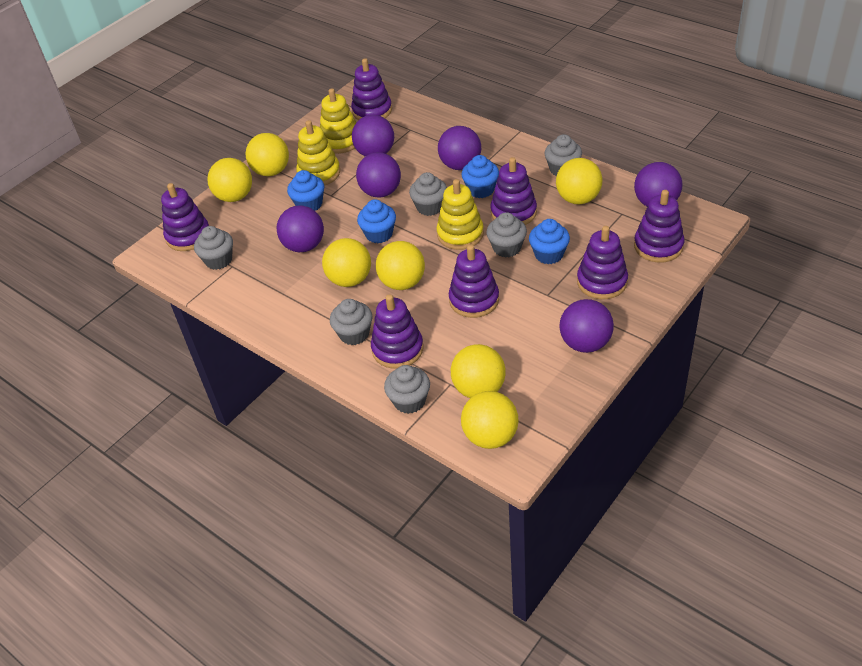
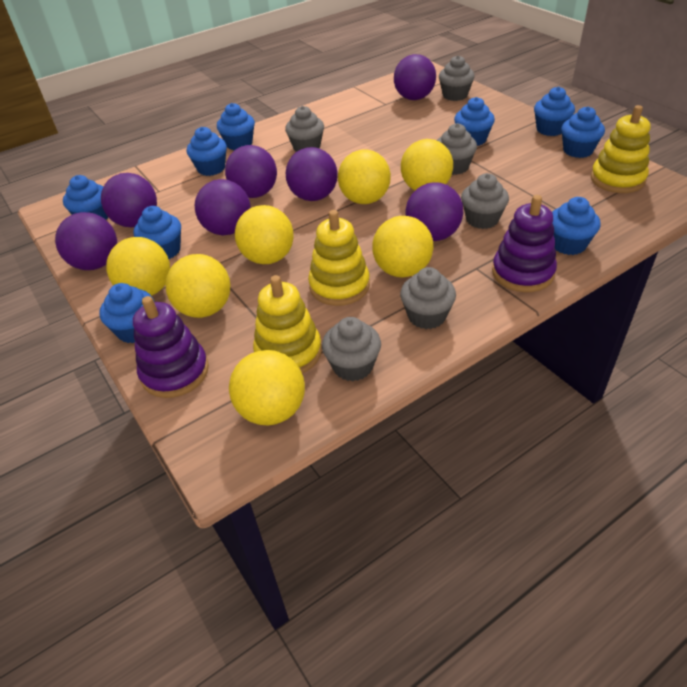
blue cupcake: [287,170,324,211] [357,199,396,243] [461,155,499,198] [529,219,570,264] = 4 -> [63,175,108,220] [99,283,154,343] [133,206,181,259] [187,127,227,176] [217,103,255,150] [454,97,495,146] [534,87,575,136] [552,197,601,255] [561,106,605,158] = 9
purple ball: [277,205,324,252] [352,115,394,156] [356,152,401,198] [438,126,481,170] [559,299,614,353] [634,162,682,207] = 6 -> [55,212,117,270] [101,173,157,227] [195,179,251,236] [225,145,277,198] [286,147,338,201] [394,54,436,100] [405,182,463,241] = 7
purple stacking toy: [161,183,209,251] [351,58,392,120] [371,294,424,369] [449,245,499,318] [490,157,537,225] [577,226,628,299] [634,190,684,263] = 7 -> [133,296,209,398] [492,195,557,292] = 2

